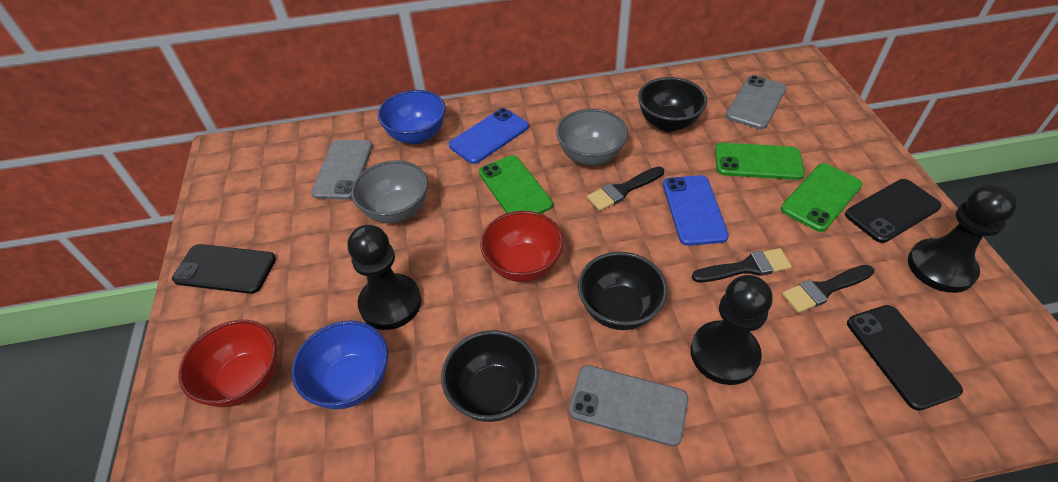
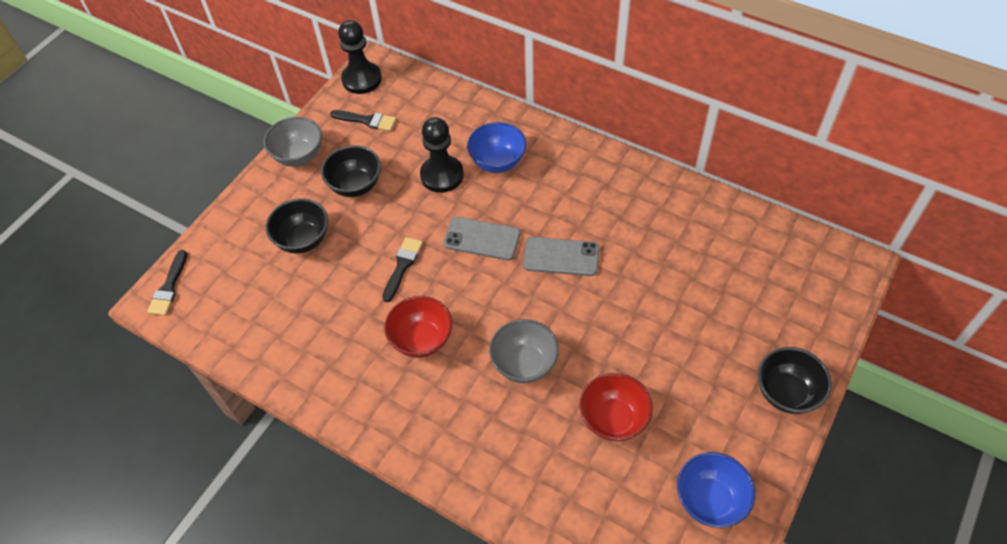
black pawn: [348,225,421,330] [691,275,773,385] [908,184,1017,293] = 3 -> [338,20,382,94] [420,117,464,193] = 2
black phone: [172,244,276,294] [845,179,942,243] [847,305,963,411] = 3 -> none = 0
blue phone: [449,108,529,164] [663,175,729,246] = 2 -> none = 0
green phone: [479,155,553,214] [715,143,805,180] [781,163,862,232] = 3 -> none = 0
grey phone: [311,140,372,200] [569,365,688,447] [726,75,787,129] = 3 -> [443,217,521,260] [523,237,599,276] = 2

